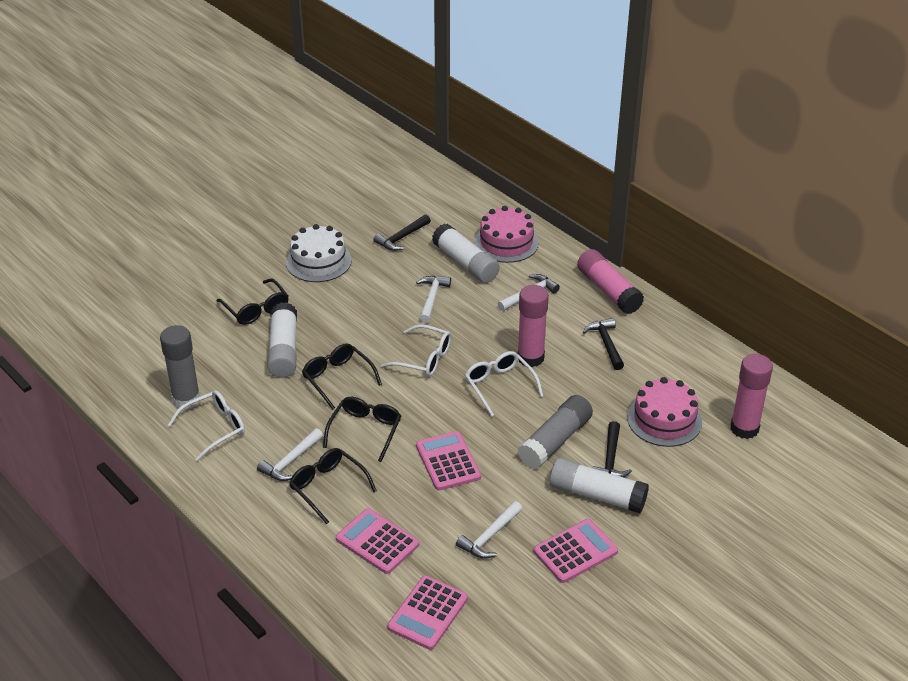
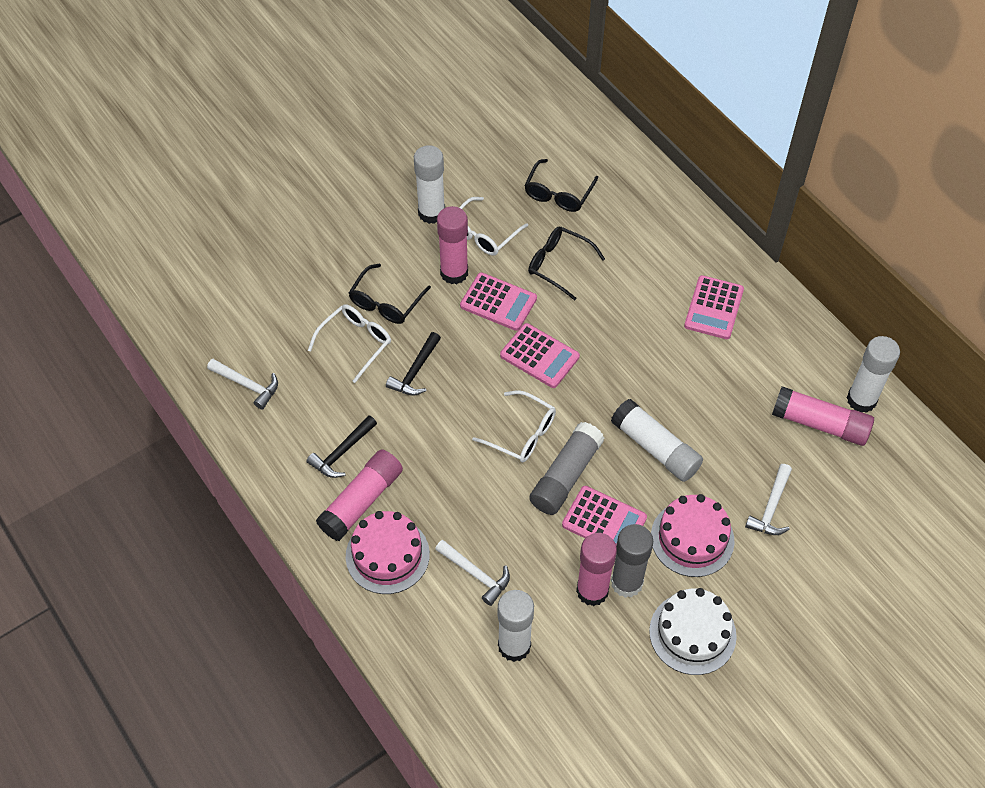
black glasses: [217,278,288,325] [289,448,377,524] [302,343,382,410] [323,397,401,462] = 4 -> [349,264,431,324] [524,159,598,212] [528,226,605,300] = 3
black hammer: [373,215,431,251] [583,318,624,370] [593,421,632,477] = 3 -> [307,415,377,478] [386,332,441,395] = 2
pink glue stick: [518,285,549,367] [577,249,644,314] [731,354,773,439] = 3 -> [316,450,403,541] [437,206,468,284] [576,533,617,606] [772,386,874,446] = 4
white glue stick: [267,302,297,378] [432,224,500,283] [550,458,649,513] = 3 -> [414,145,445,224] [498,590,534,662] [611,399,703,482] [847,336,900,413] = 4
white hammer: [257,428,323,481] [416,276,451,323] [456,501,522,559] [498,274,560,311] = 4 -> [207,359,278,410] [435,540,510,606] [745,464,792,535] = 3

